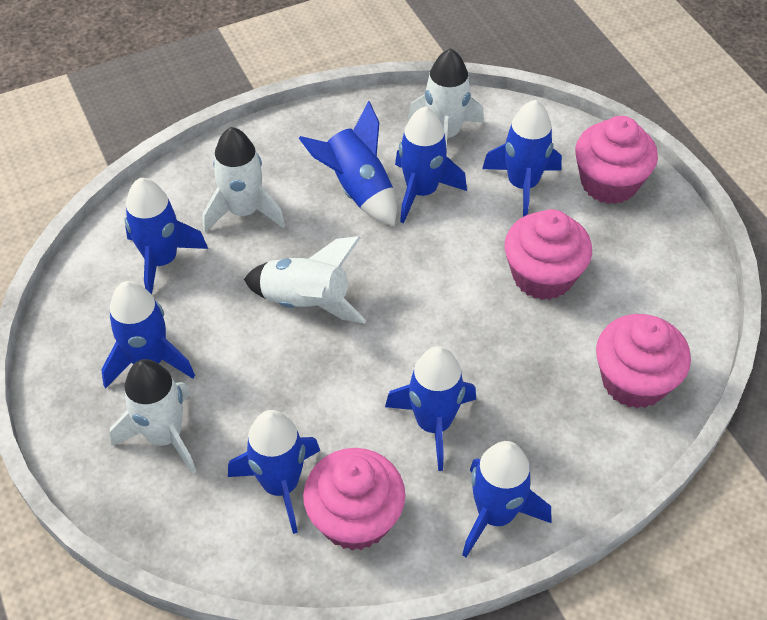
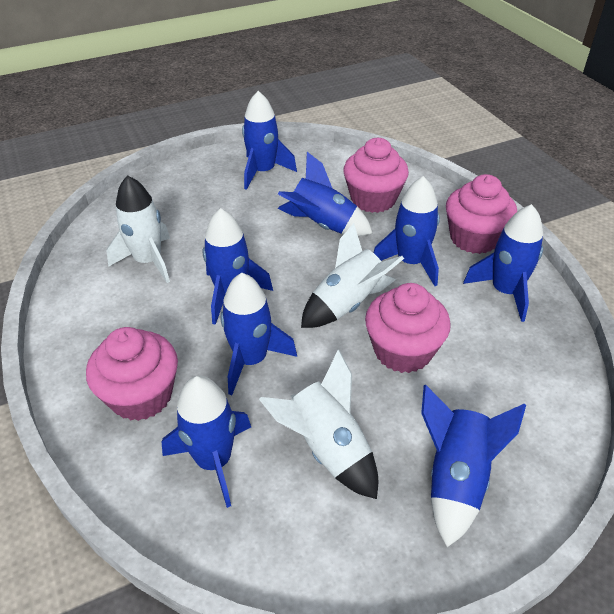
white rocket: [110,359,197,474] [203,127,285,233] [244,236,366,324] [408,48,484,149] = 4 -> [106,175,170,283] [259,350,378,499] [301,223,404,328] = 3

